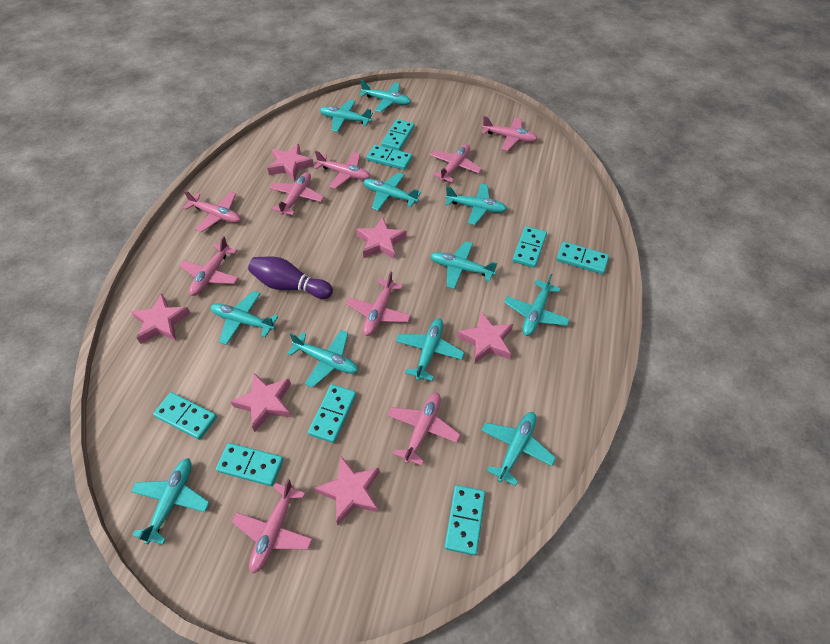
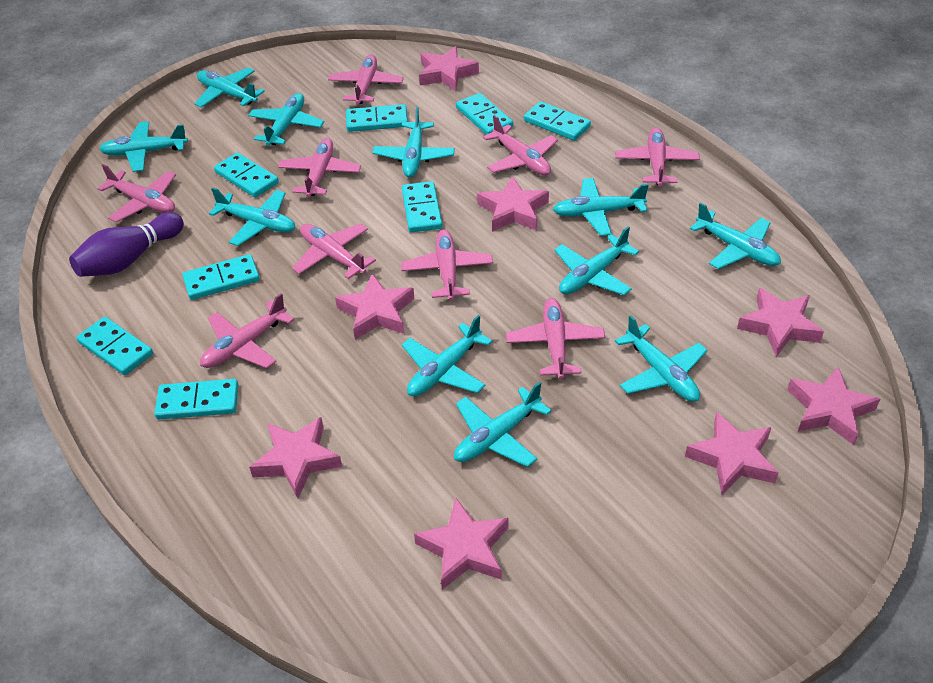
pink star: [131,294,191,344] [230,373,291,432] [267,144,314,181] [315,456,380,525] [356,217,407,259] [457,311,513,363] = 6 -> [249,417,342,498] [335,273,414,340] [414,498,509,590] [419,46,479,91] [477,176,549,232] [685,412,778,495] [737,287,824,357] [787,367,880,445] = 8

